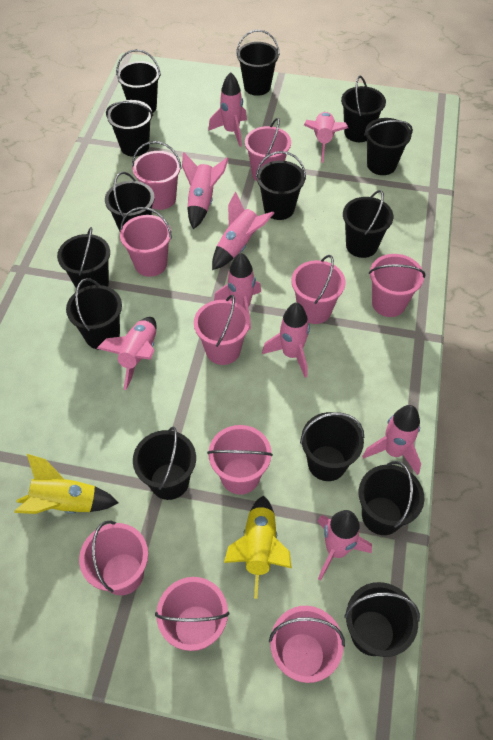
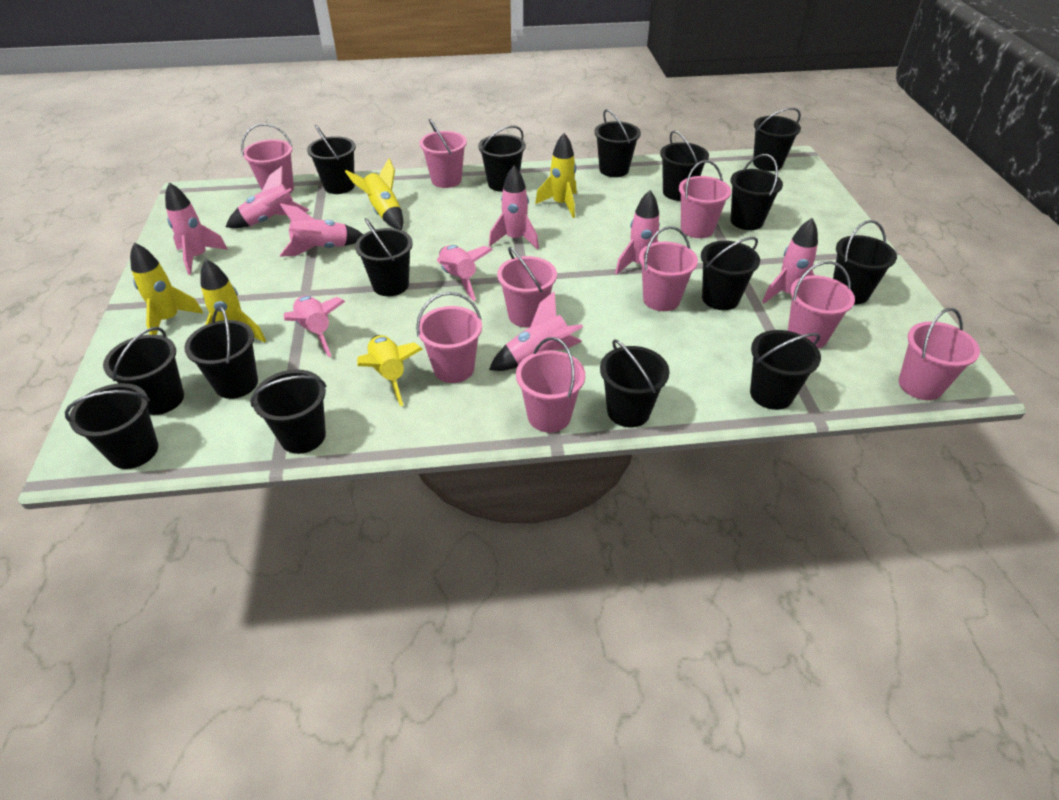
black bucket: [57,227,110,290] [66,278,122,350] [105,172,155,231] [106,100,153,157] [116,49,161,113] [133,427,196,500] [236,30,280,96] [256,151,306,220] [300,412,364,481] [341,76,386,142] [343,190,393,258] [344,582,420,657] [359,461,424,535] [364,118,413,175] = 14 -> [65,383,158,469] [103,327,184,415] [184,306,258,399] [250,369,326,454] [307,125,356,194] [355,218,413,296] [478,125,526,192] [594,109,641,177] [600,339,670,427] [660,130,709,201] [701,237,760,310] [731,154,783,230] [750,330,821,410] [753,107,801,171] [833,220,897,304] = 15
pink bucket: [79,520,148,595] [120,207,172,277] [132,141,182,210] [155,577,229,651] [194,295,250,365] [207,425,273,495] [245,118,291,181] [269,606,345,683] [291,255,345,324] [369,254,426,317] = 10 -> [241,123,294,193] [416,292,482,383] [420,119,467,188] [497,247,557,328] [516,337,585,432] [639,226,698,311] [679,160,731,238] [788,261,855,348] [899,308,980,400] = 9
yellow rocket: [14,454,119,514] [224,496,292,599] = 2 -> [130,242,203,335] [201,259,266,343] [345,158,403,230] [357,335,423,406] [535,133,577,218] = 5

